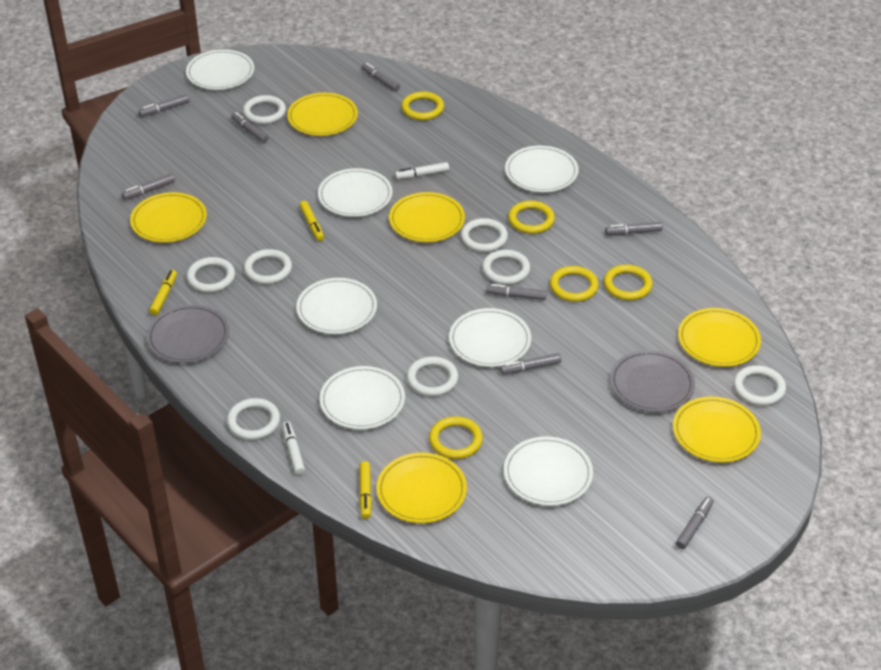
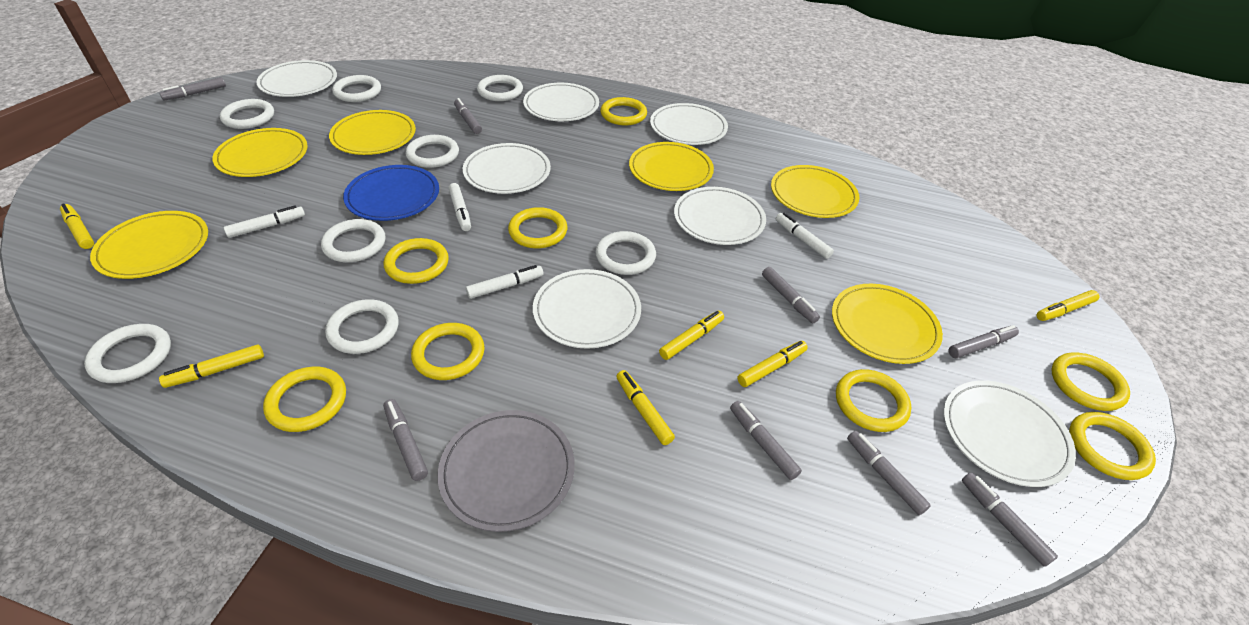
blue plate: none = 0 -> [343,165,439,221] = 1
grey plate: [146,305,229,363] [610,350,695,412] = 2 -> [438,410,575,532] = 1
white marker: [282,421,305,475] [395,162,449,179] = 2 -> [224,205,305,238] [448,183,471,231] [466,265,543,299] [776,213,834,259] = 4
yellow marker: [149,270,177,315] [299,201,324,241] [359,461,372,519] = 3 -> [60,203,94,249] [159,344,264,388] [616,370,675,445] [659,311,724,360] [737,341,808,387] [1036,290,1099,321] = 6
yellow ring: [401,91,444,120] [429,416,483,459] [508,201,555,234] [550,266,599,302] [604,265,653,300] = 5 -> [263,367,346,432] [383,238,449,284] [411,323,485,380] [508,207,567,248] [600,97,647,125] [836,369,911,432] [1051,352,1130,411] [1069,412,1156,480] = 8

